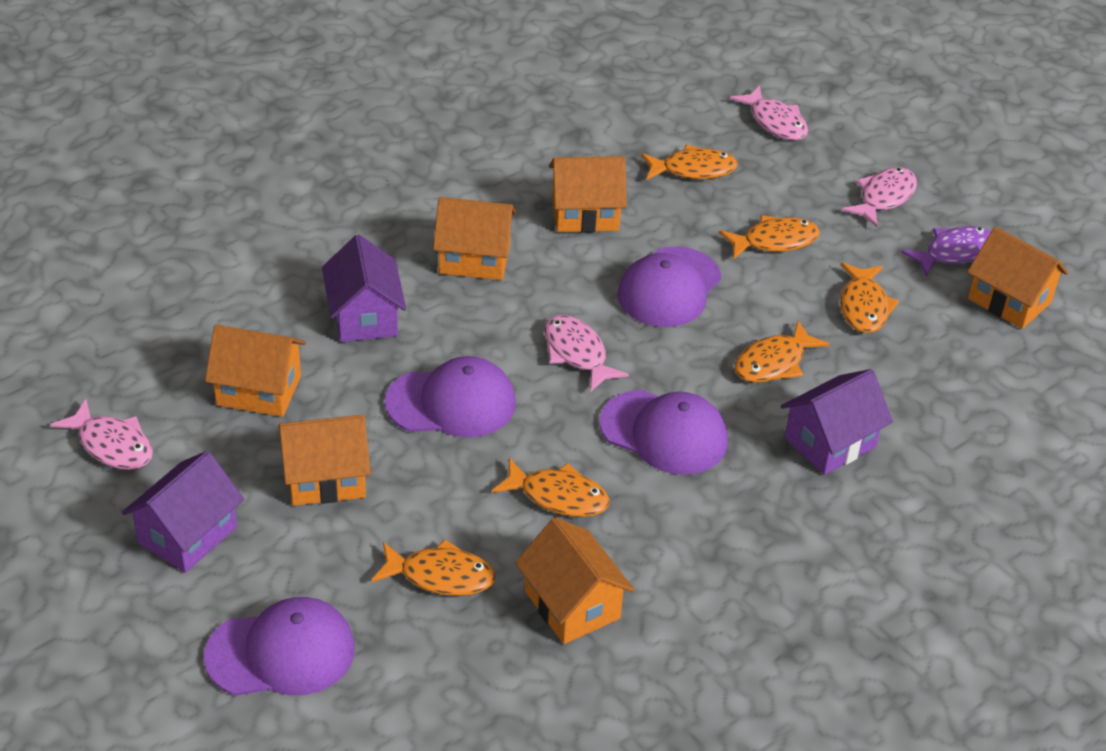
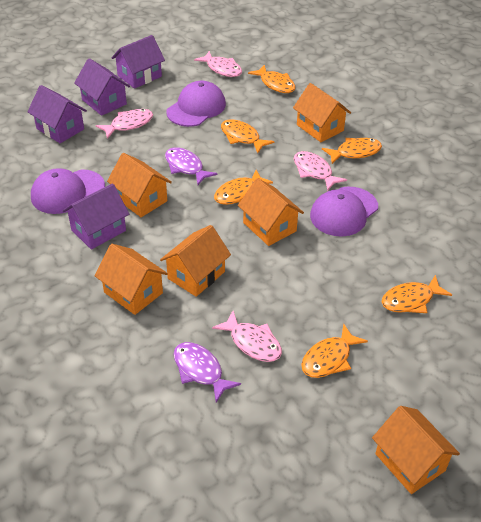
purple cap: [204,597,355,696] [385,356,516,438] [600,390,728,475] [617,247,721,327] = 4 -> [31,168,105,214] [166,81,226,127] [310,187,378,236] = 3
purple fish: [901,226,991,277] = 1 -> [165,147,218,185] [174,342,241,403] = 2
purple house: [122,451,244,573] [322,235,406,342] [781,369,893,475] = 3 -> [27,85,87,143] [63,183,129,249] [74,58,130,116] [111,35,165,89] = 4

